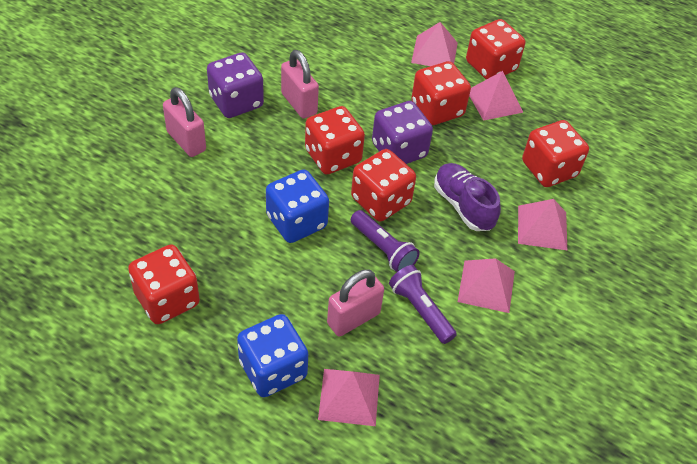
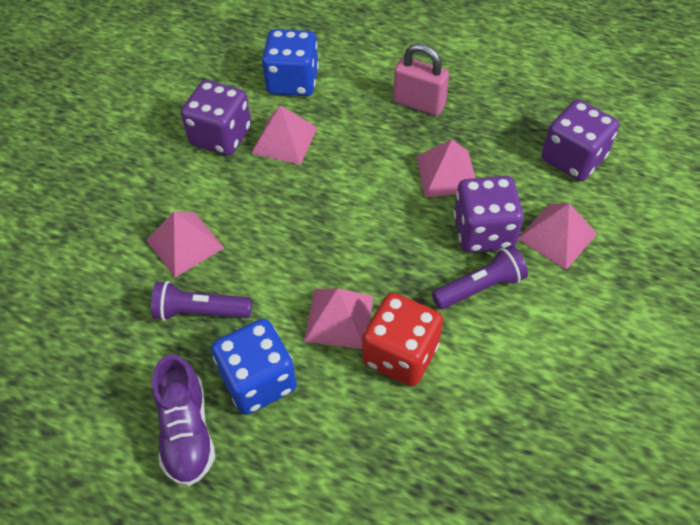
pink padlock: [163,87,206,157] [281,50,319,119] [327,269,384,337] = 3 -> [393,43,449,116] = 1
purple dice: [207,52,264,118] [372,101,433,164] = 2 -> [181,80,251,156] [453,176,524,253] [541,100,619,181] = 3
red dice: [128,244,200,324] [305,106,365,174] [351,149,416,221] [411,61,471,125] [466,19,525,80] [522,120,589,187] = 6 -> [362,293,443,386] = 1

